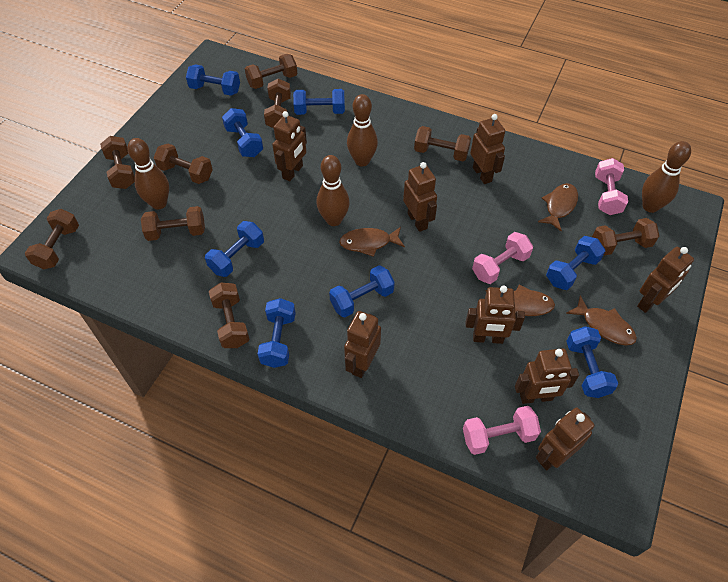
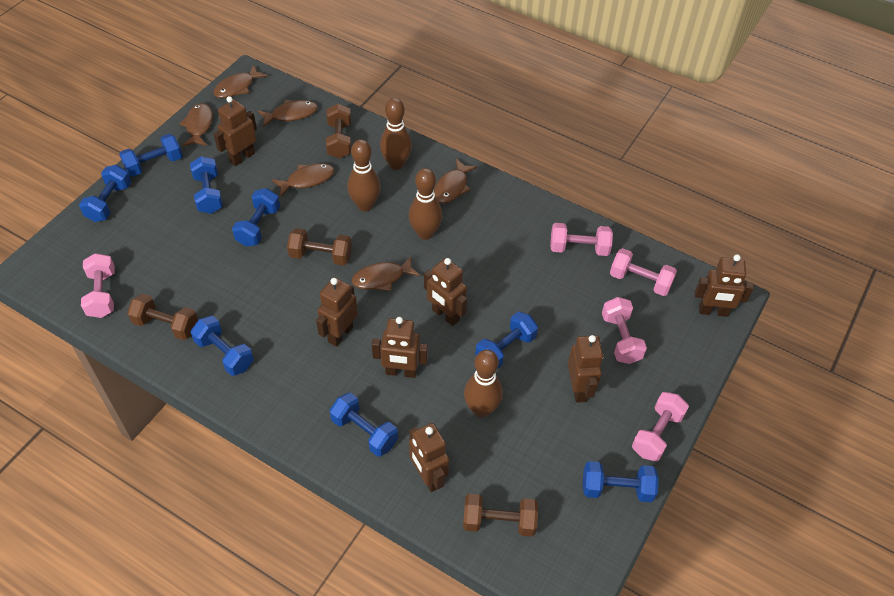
brown dumbbell: [25,209,79,269] [100,136,135,189] [141,206,205,241] [153,144,213,184] [209,283,250,348] [245,54,297,89] [264,78,291,128] [414,126,471,161] [592,218,659,256] = 9 -> [127,294,198,340] [287,228,352,266] [326,104,351,159] [463,494,538,537] = 4
brown fish: [339,227,405,257] [485,285,555,316] [538,183,578,231] [566,295,637,345] = 4 -> [179,103,213,146] [213,65,268,98] [258,100,318,127] [272,163,334,196] [352,256,420,291] [434,159,477,204] = 6
brown robot: [272,111,307,181] [344,311,381,378] [403,162,437,232] [466,285,525,344] [470,114,505,184] [515,349,579,404] [536,408,595,470] [637,247,694,313] = 8 -> [214,96,257,166] [316,277,358,347] [372,317,428,378] [409,423,449,492] [424,258,467,326] [568,335,603,403] [695,254,754,317] = 7
pink dumbbell: [463,406,541,455] [472,232,533,284] [595,158,628,215] = 3 -> [81,253,115,318] [550,223,613,256] [602,297,647,364] [610,248,677,296] [632,392,689,461] = 5

